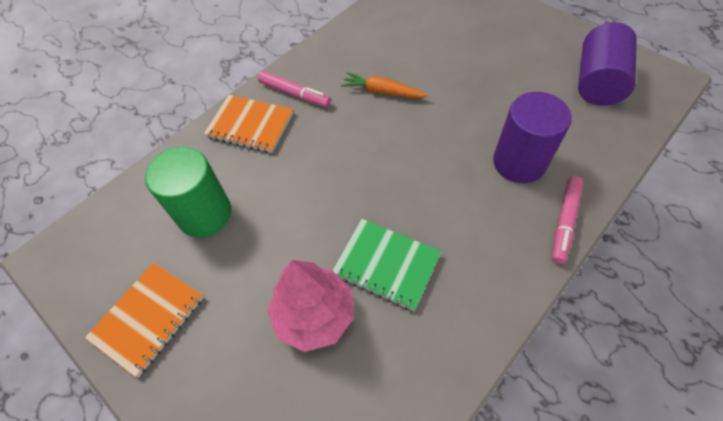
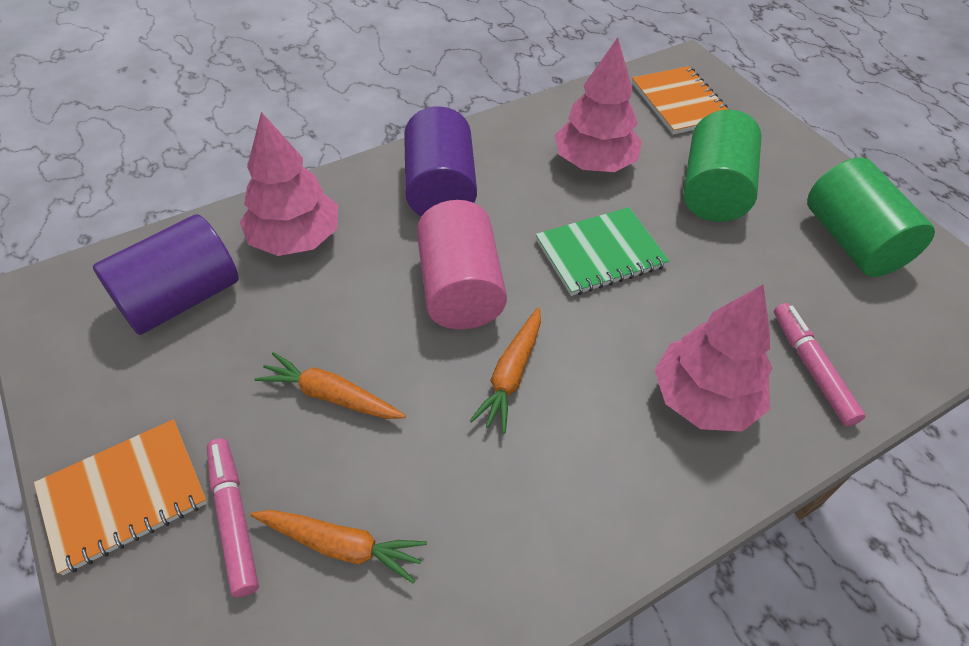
green cylinder: [145,147,231,238] = 1 -> [683,110,762,222] [807,158,935,277] = 2
orange carrot: [341,72,429,98] = 1 -> [251,510,427,584] [254,352,406,419] [470,307,541,433] = 3
pink cylinder: none = 0 -> [417,200,507,329] = 1
pink tree: [267,260,354,352] = 1 -> [240,112,338,256] [555,37,642,172] [655,284,772,432] = 3

